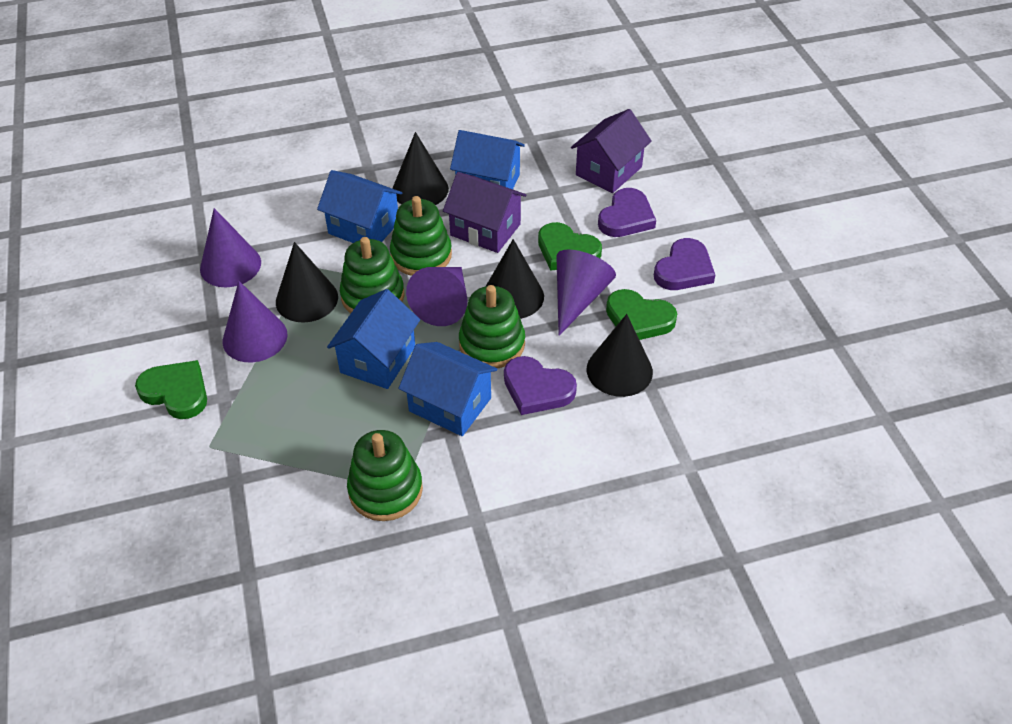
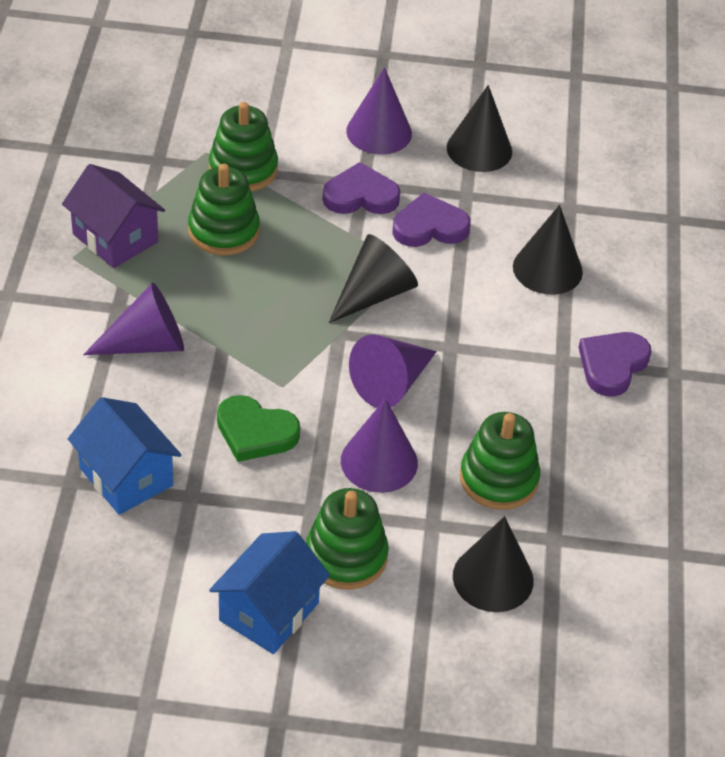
blue house: [317,170,402,243] [327,289,420,389] [398,342,497,436] [450,130,525,189] = 4 -> [68,397,181,515] [209,531,330,654] = 2
green heart: [135,360,207,419] [538,222,602,271] [606,289,677,340] = 3 -> [217,395,300,462] = 1
purple house: [443,172,526,253] [571,109,652,193] = 2 -> [62,164,165,268] = 1

